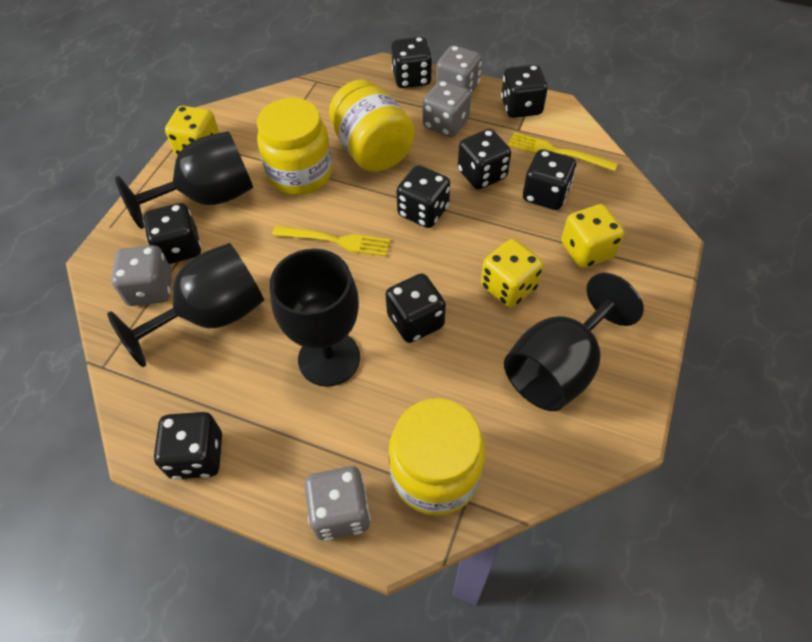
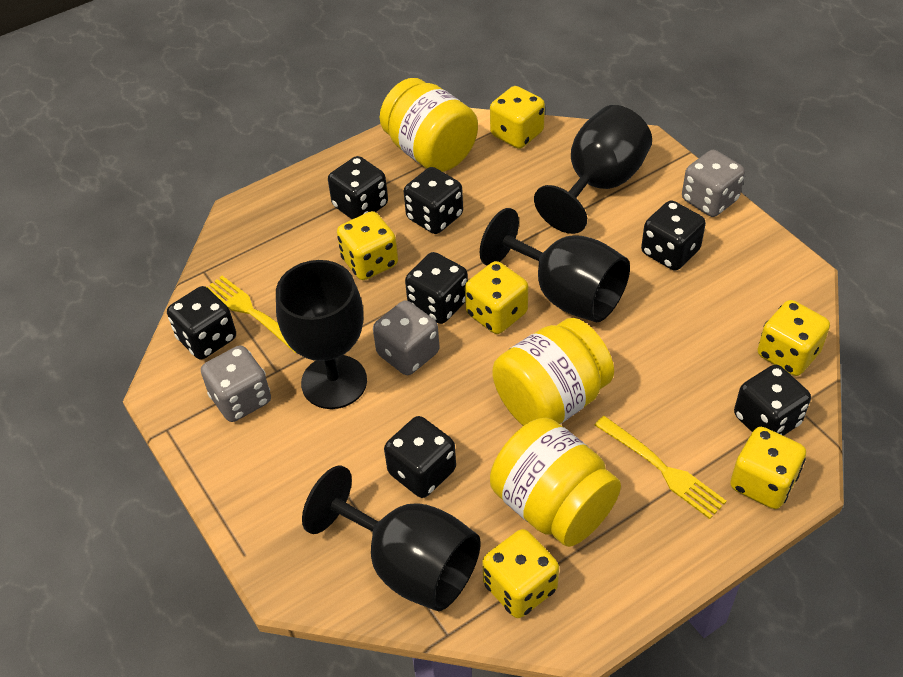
black dice: [144,203,201,264] [154,412,222,480] [385,273,446,343] [391,37,432,88] [396,165,450,228] [458,129,511,189] [501,65,548,118] [523,149,576,210] = 8 -> [167,286,236,359] [328,156,388,219] [384,416,456,498] [404,167,463,234] [405,252,468,324] [641,200,706,270] [734,365,811,436] = 7
grey dice: [111,245,172,306] [305,466,371,541] [423,80,471,137] [436,45,482,93] = 4 -> [201,345,271,422] [373,300,440,375] [682,150,745,217] = 3
yellow dice: [165,106,220,156] [481,239,543,307] [561,204,624,268] = 3 -> [337,211,398,280] [465,261,528,334] [482,529,559,618] [490,86,545,149] [730,427,806,509] [758,300,830,376] = 6

